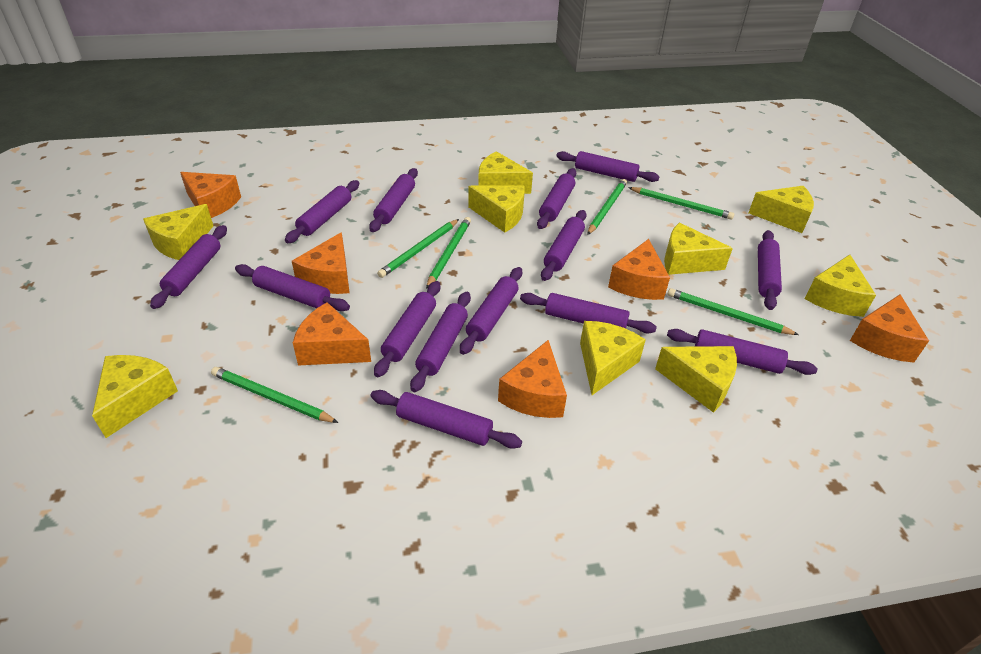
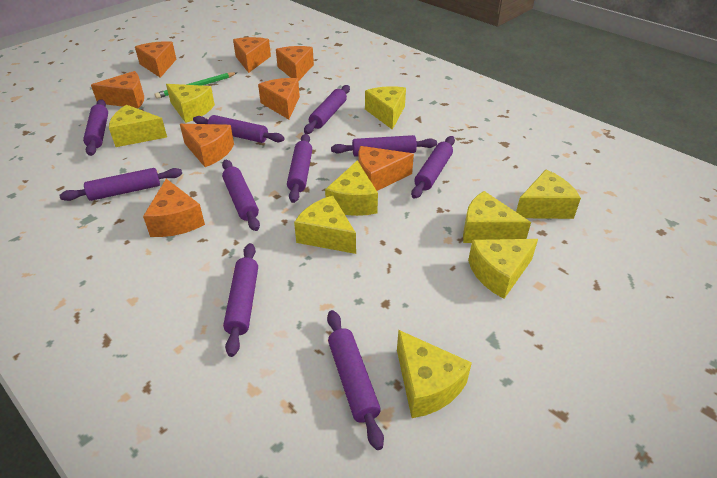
green pencil: [211,367,339,423] [377,219,459,278] [426,217,471,289] [587,179,627,235] [628,187,734,220] [668,288,799,335] = 6 -> [155,72,237,99] = 1
orange cheese: [180,172,241,218] [292,232,350,294] [293,302,371,366] [498,340,567,418] [608,239,670,300] [850,294,929,362] = 6 -> [91,71,144,108] [135,41,176,78] [143,179,205,237] [180,124,234,167] [233,37,271,73] [258,78,300,120] [276,46,314,81] [359,146,414,191] = 8
purple rolling pin: [150,225,227,309] [235,264,350,311] [285,180,359,243] [369,168,418,232] [370,390,522,449] [374,281,440,377] [410,292,471,392] [460,267,522,355] [520,293,657,333] [537,168,576,229] [541,210,586,281] [556,151,660,182] [667,329,817,375] [758,230,782,310] = 14 -> [59,168,182,201] [83,99,108,156] [193,115,285,143] [222,160,260,231] [223,243,258,357] [287,134,312,203] [304,85,350,134] [327,310,384,450] [331,135,437,157] [411,136,455,199] = 10

